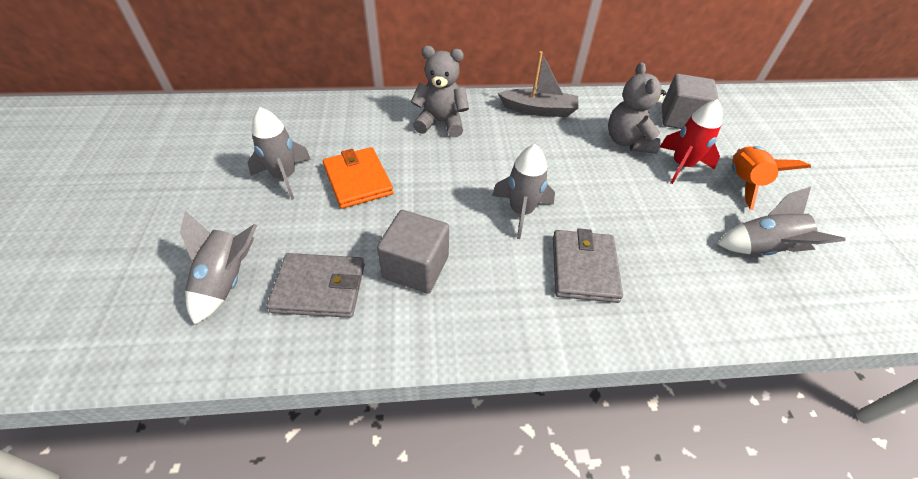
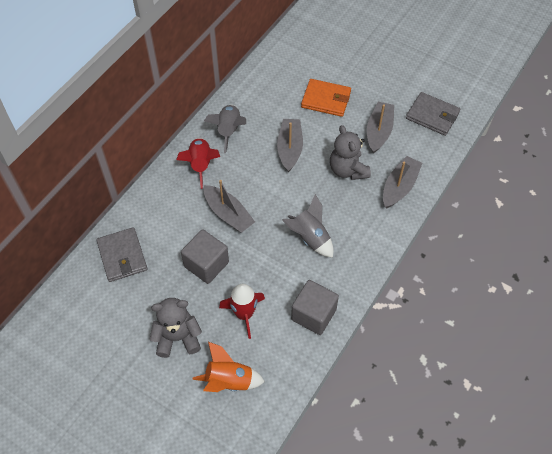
grey boat: [498,51,579,117] = 1 -> [204,180,255,233] [277,119,303,172] [367,102,394,154] [383,156,422,209] = 4
grey rocket: [180,211,257,325] [247,107,311,200] [492,144,555,239] [717,187,845,255] = 4 -> [204,104,246,153] [282,194,333,258] = 2
red rocket: [660,99,722,184] = 1 -> [176,138,220,189] [219,284,265,339] = 2

